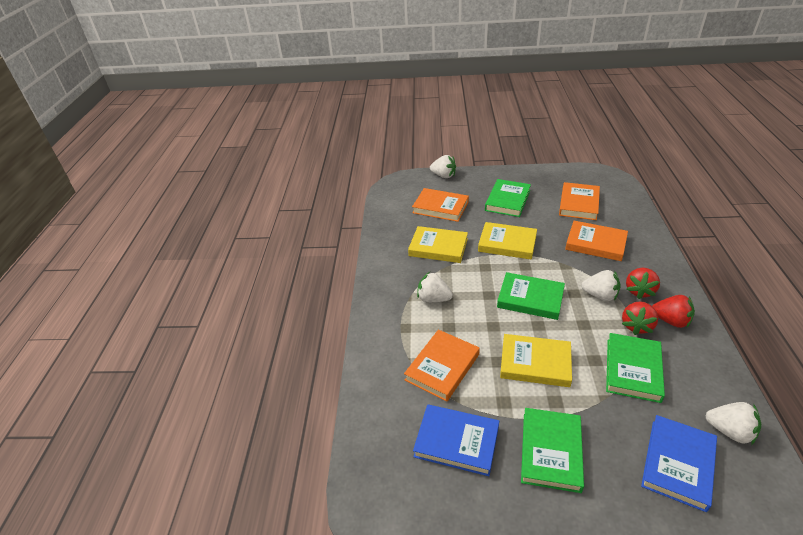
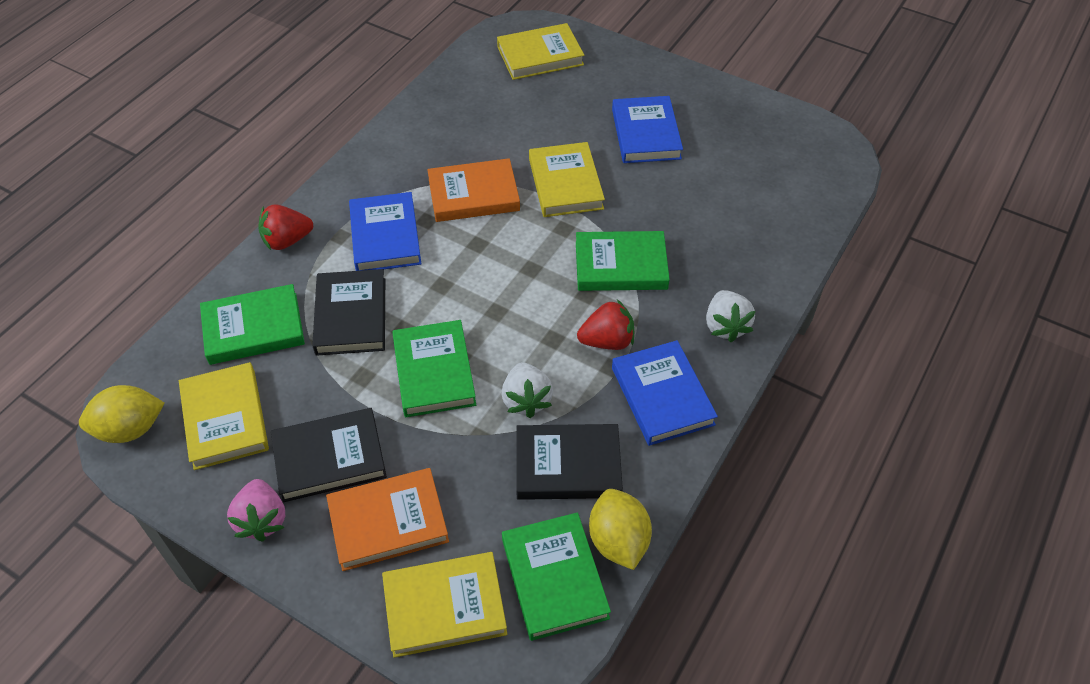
black book: none = 0 -> [271,408,387,502] [312,269,385,356] [516,424,623,500] = 3
blue book: [413,404,499,476] [641,415,717,512] = 2 -> [349,192,421,271] [612,96,683,163] [612,340,718,446] = 3
orange book: [404,330,480,402] [412,188,469,222] [559,182,600,220] [565,221,628,261] = 4 -> [326,468,449,571] [427,158,520,222] = 2
pink strawberry: none = 0 -> [227,479,285,542] = 1
red strawberry: [622,301,658,335] [626,268,660,299] [652,295,695,328] = 3 -> [258,204,313,250] [577,299,634,350] = 2
white strawberry: [417,272,453,302] [430,155,456,178] [581,270,620,301] [705,402,761,445] = 4 -> [502,362,553,418] [706,290,756,342] = 2
yellow book: [408,226,468,263] [478,222,537,260] [500,334,572,387] = 3 -> [179,362,269,470] [382,552,507,658] [497,23,584,80] [529,142,605,217] = 4
yellow lemon: none = 0 -> [79,385,165,443] [589,489,652,570] = 2

